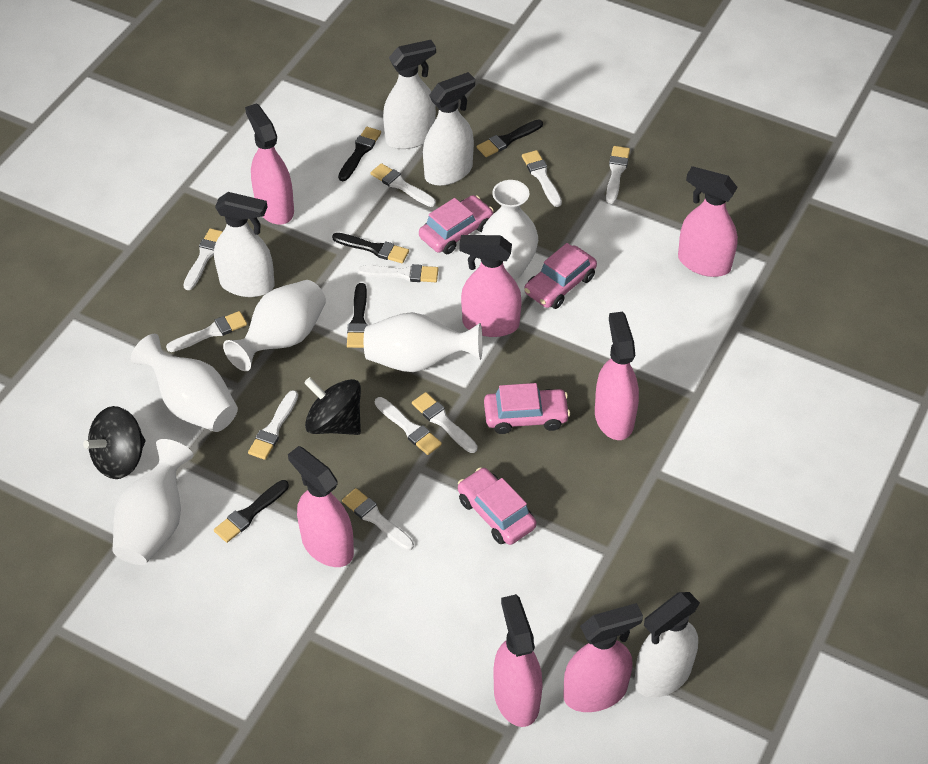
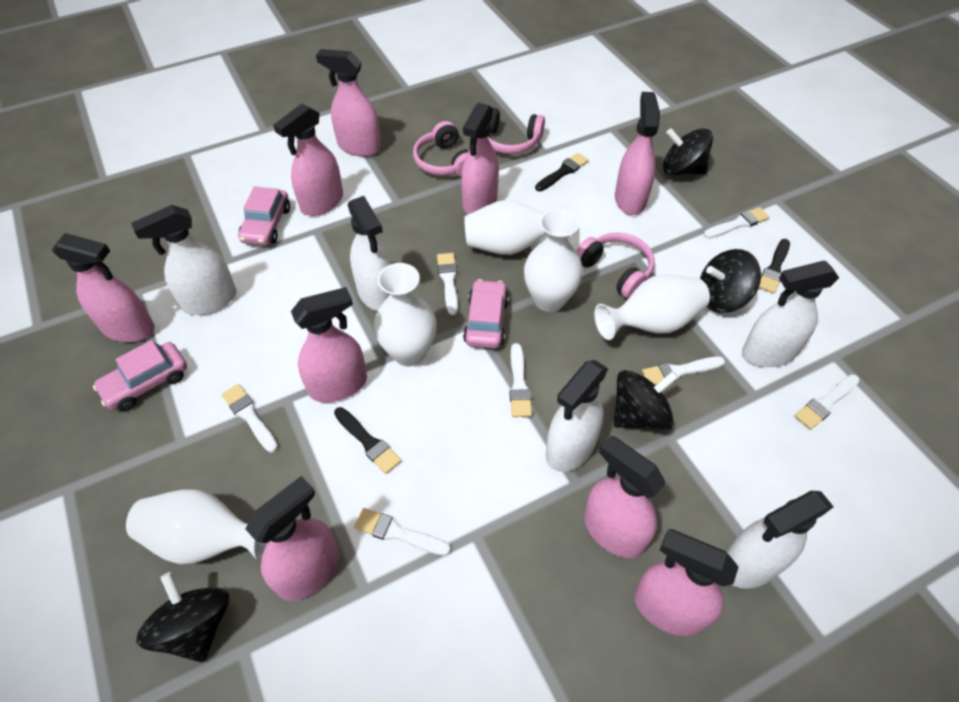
black brush: [214,480,289,543] [332,233,409,263] [338,127,381,181] [347,283,368,348] [477,119,543,157] = 5 -> [334,407,401,474] [535,153,589,191] [759,239,790,294] = 3
black spinning top: [83,406,146,479] [304,377,361,435] = 2 -> [136,572,229,662] [614,370,678,431] [663,128,713,175] [700,249,761,313] = 4
pink car: [419,195,494,254] [458,467,536,545] [484,383,570,434] [524,243,597,309] = 4 -> [93,340,187,411] [238,187,290,245] [463,279,509,348] = 3
pink headphones: none = 0 -> [413,121,469,177] [488,108,545,154] [576,232,655,299] = 3
pink spray bottle: [245,103,294,225] [288,446,354,567] [459,235,522,337] [493,594,543,727] [563,603,643,712] [595,312,639,440] [678,166,738,277] = 7 -> [52,233,154,342] [246,476,339,601] [273,104,343,216] [291,287,367,403] [316,49,381,156] [461,103,499,214] [584,436,666,558] [615,92,660,215] [634,529,739,636] = 9
white brush: [166,311,247,352] [183,228,223,290] [248,390,298,460] [342,488,414,551] [357,264,438,282] [371,163,436,207] [375,397,442,455] [412,392,477,453] [522,150,562,207] [606,146,630,204] = 10 -> [222,384,278,452] [354,508,451,556] [437,253,458,315] [510,343,532,417] [642,356,725,385] [704,207,770,239] [795,374,860,430] = 7
white spray bottle: [214,192,275,297] [383,40,436,149] [423,72,475,186] [634,592,700,698] = 4 -> [131,205,237,315] [348,196,391,311] [546,360,608,472] [726,491,834,589] [742,261,839,367] = 5

